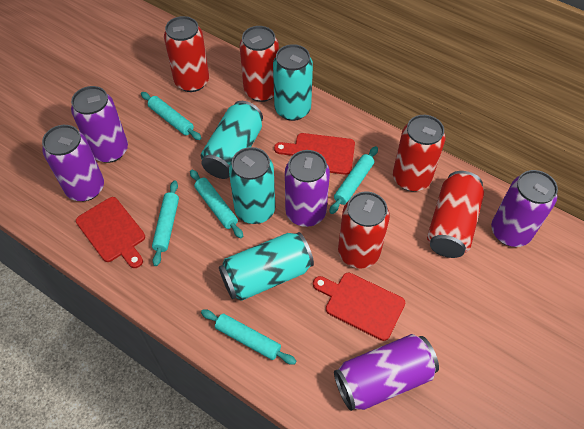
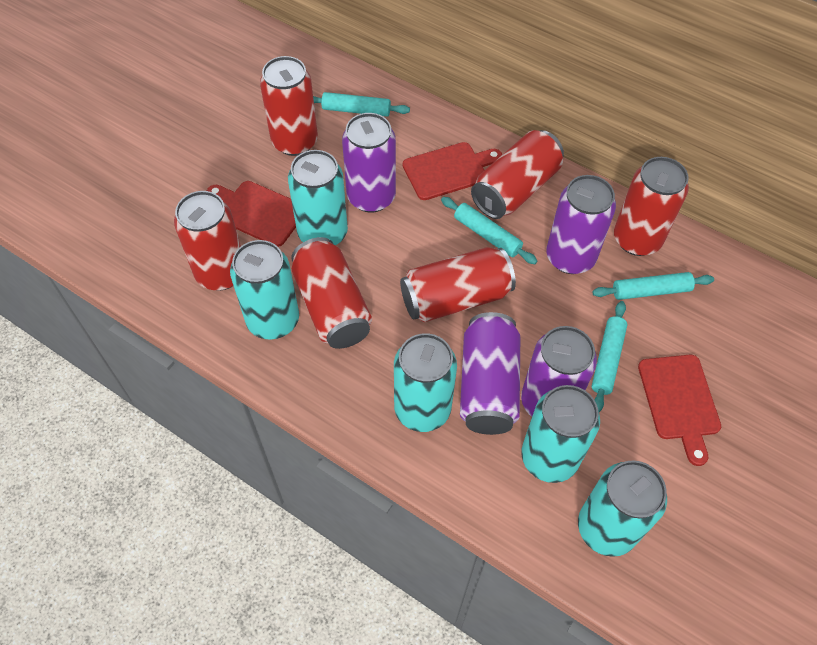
purple can: [42,125,104,201] [71,86,128,163] [285,150,330,227] [334,334,439,411] [491,170,558,247] = 5 -> [342,113,396,213] [460,312,520,435] [521,326,597,417] [546,175,616,274] = 4
red can: [164,16,209,92] [240,26,279,102] [338,191,390,269] [393,115,446,191] [427,171,484,258] = 5 -> [174,191,241,291] [260,56,318,156] [291,237,372,349] [400,247,516,322] [471,130,564,219] [614,157,689,256] = 6
turquoise can: [201,101,263,179] [219,232,314,301] [229,147,275,224] [273,44,313,121] = 4 -> [230,240,299,340] [288,150,348,246] [394,333,457,432] [522,385,600,483] [578,460,667,557] = 5
turquoise rolling pin: [141,92,201,140] [152,181,179,266] [190,170,243,238] [201,310,296,365] [329,146,378,214] = 5 -> [313,92,410,117] [441,197,537,264] [591,301,628,412] [592,272,714,300] = 4

